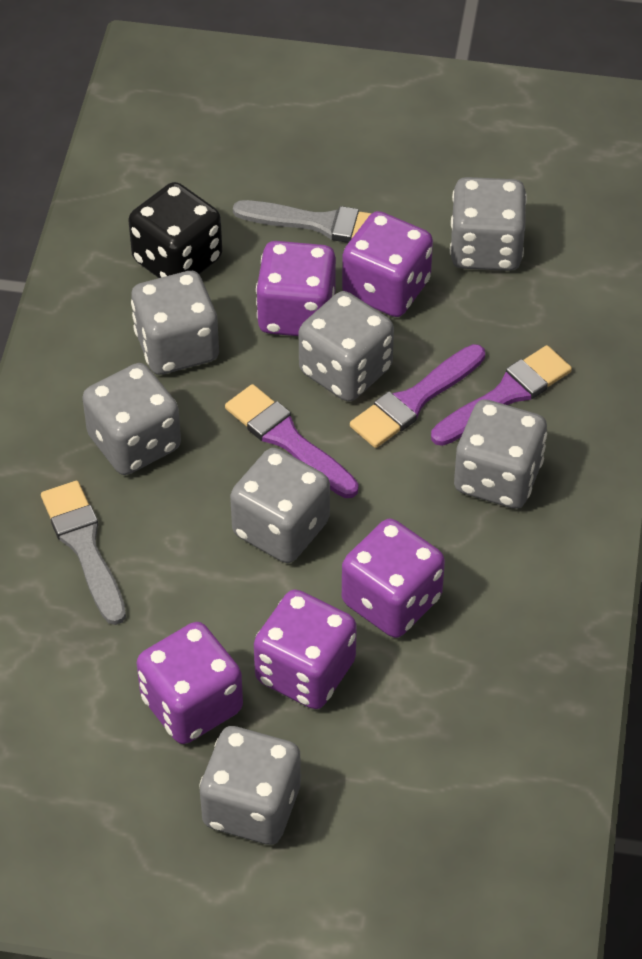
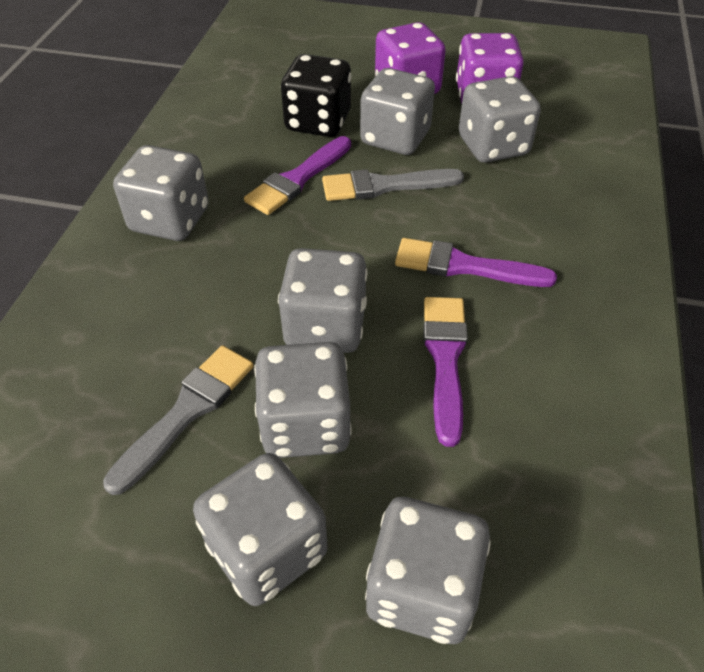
purple dice: [137,622,243,744] [254,590,357,709] [256,241,336,336] [342,211,433,317] [342,519,445,638] = 5 -> [375,22,446,94] [456,33,524,104] = 2

